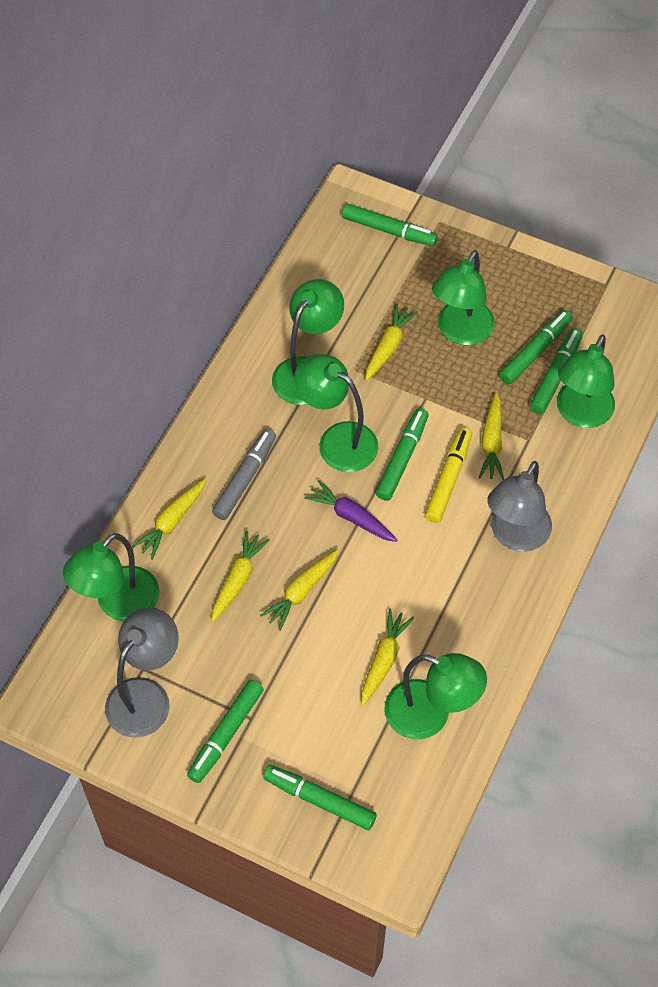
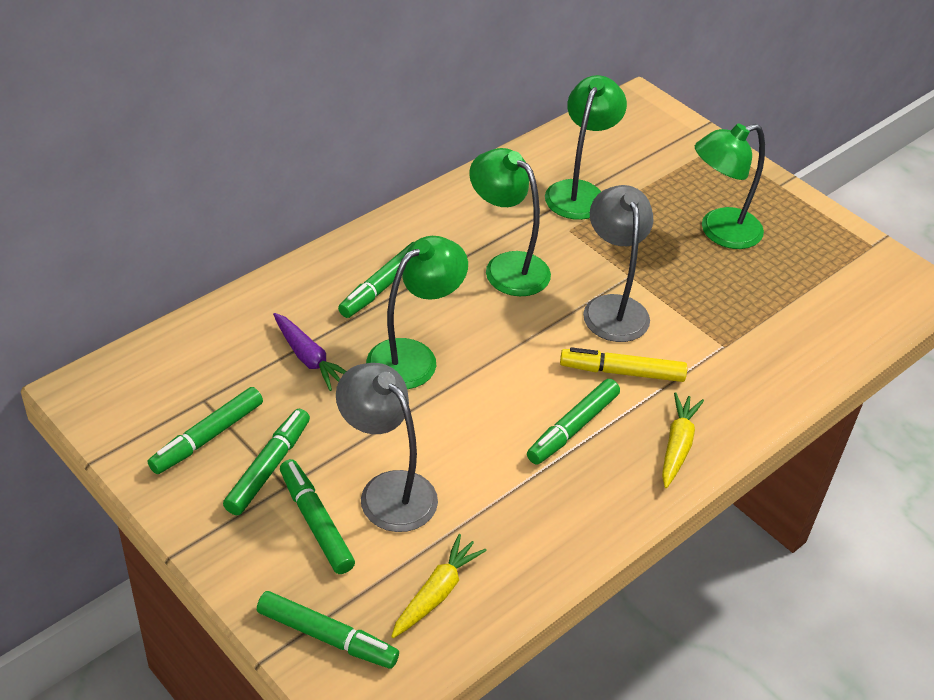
green lamp: [63,533,160,622] [272,279,344,405] [294,354,378,472] [385,653,487,739] [432,250,495,345] [557,334,615,428] = 6 -> [366,236,468,389] [469,148,551,296] [545,75,627,220] [695,124,765,249] = 4
grey marker: [212,429,276,520] = 1 -> none = 0
yellow carrot: [132,478,207,560] [211,530,270,622] [260,549,339,631] [361,609,414,706] [365,304,418,381] [479,393,504,480] = 6 -> [391,534,487,638] [662,393,704,488] = 2

